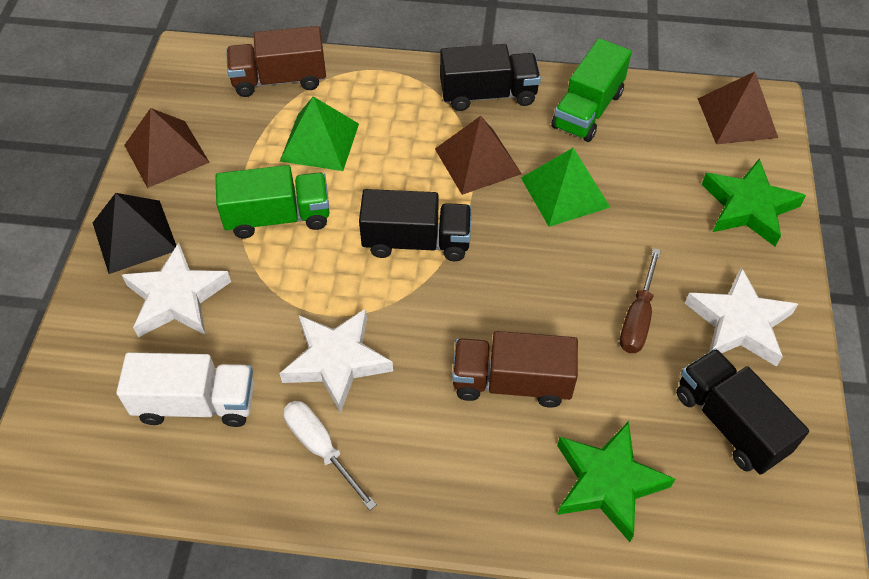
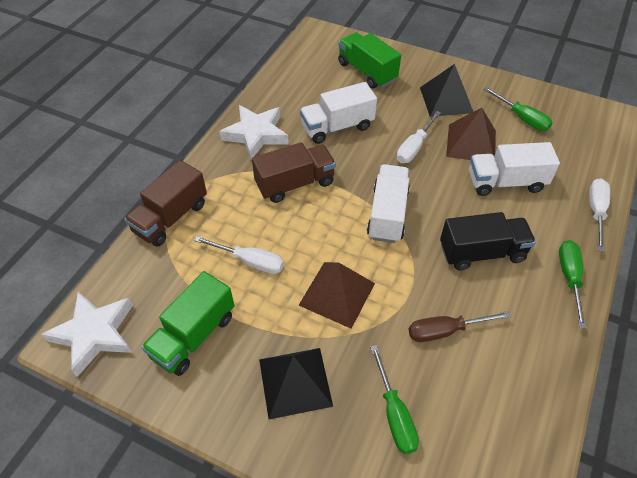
black pyramid: [93,193,176,274] = 1 -> [259,348,333,419] [420,64,473,117] = 2
black truck: [359,189,472,261] [440,44,541,111] [676,349,809,475] = 3 -> [440,212,536,270] = 1
brown pyramid: [125,108,210,188] [435,116,522,195] [697,72,778,144] = 3 -> [299,262,375,329] [446,108,496,160] = 2
green pyramid: [280,96,359,171] [521,148,611,227] = 2 -> none = 0
green screwdriver: none = 0 -> [370,345,419,454] [483,87,552,131] [559,240,586,328] = 3
green star: [557,421,675,542] [702,158,806,247] = 2 -> none = 0
white screwdriver: [284,401,377,510] = 1 -> [194,236,284,274] [397,111,441,163] [589,178,610,251] = 3
white star: [122,243,231,338] [279,308,393,413] [685,267,798,367] = 3 -> [41,292,133,377] [219,105,289,160] = 2
white truck: [116,352,254,427] = 1 -> [300,82,377,144] [367,164,410,243] [469,142,560,196] = 3

